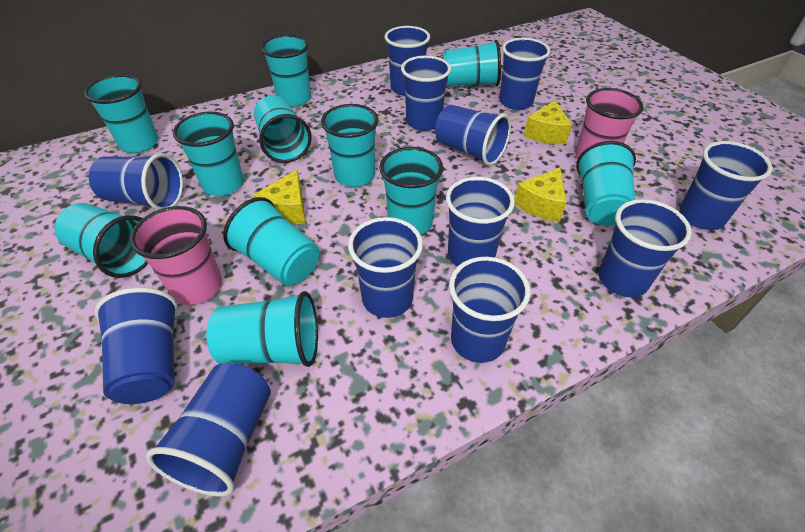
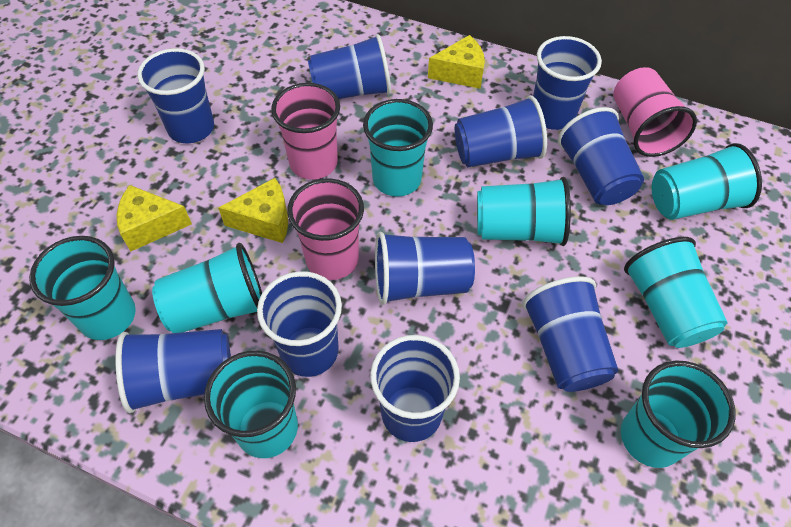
blue cup: [89,153,183,210] [95,288,178,404] [146,363,271,497] [348,217,423,318] [385,26,430,96] [401,56,451,131] [435,105,511,166] [446,177,515,266] [449,257,530,363] [499,38,550,110] [598,199,692,297] [679,141,773,230] = 12 -> [115,329,231,413] [137,48,214,143] [257,271,342,377] [308,34,391,99] [370,335,460,442] [375,232,475,305] [455,96,547,167] [522,276,618,392] [533,36,602,130] [558,107,644,205] = 10
pink cup: [130,206,222,305] [575,88,644,159] = 2 -> [271,83,340,180] [287,178,364,280] [613,67,697,157] = 3
turquoise cup: [54,203,148,278] [84,75,158,153] [173,112,244,196] [206,291,318,367] [223,197,319,286] [254,96,312,163] [261,35,311,107] [321,104,379,187] [379,147,443,235] [443,40,501,86] [576,141,636,226] = 11 -> [29,236,136,340] [152,243,262,333] [204,351,298,458] [363,99,433,196] [477,177,571,246] [621,361,736,468] [624,237,728,348] [652,143,762,220] = 8

